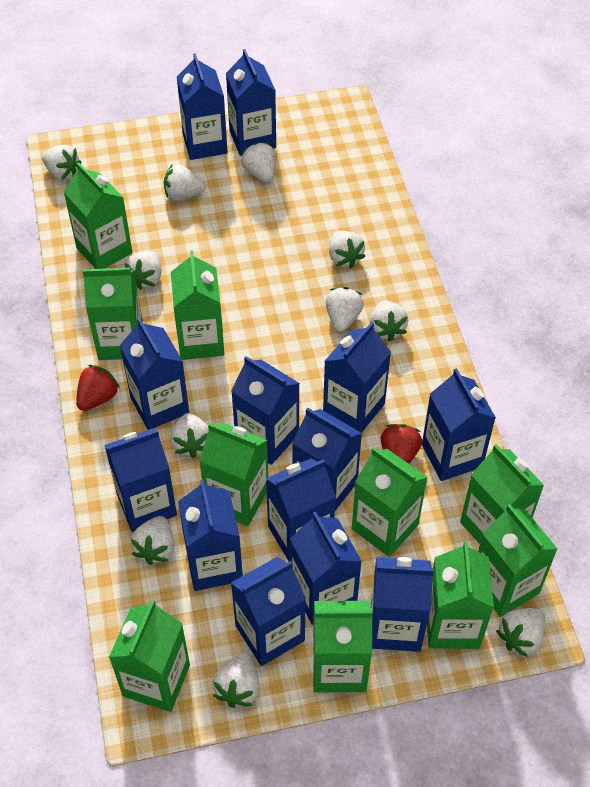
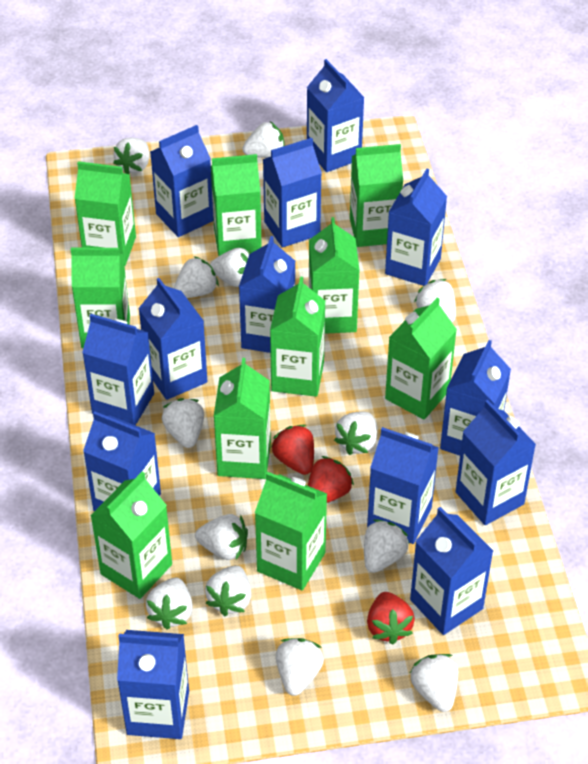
red strawberry: [76,365,120,411] [381,424,422,464] = 2 -> [271,425,314,475] [308,456,354,503] [367,592,415,645] = 3
white strawberry: [42,145,81,180] [125,251,162,290] [131,516,174,565] [164,165,205,200] [170,413,209,458] [213,653,259,708] [241,142,275,182] [325,287,364,332] [329,231,366,269] [370,300,408,342] [496,608,545,657] = 11 -> [113,138,149,174] [146,578,193,630] [162,398,204,448] [174,256,219,298] [195,514,248,560] [205,565,251,616] [210,248,251,287] [242,122,284,158] [276,638,324,696] [334,411,377,455] [364,519,410,573] [410,654,458,712] [414,279,456,323] = 13

